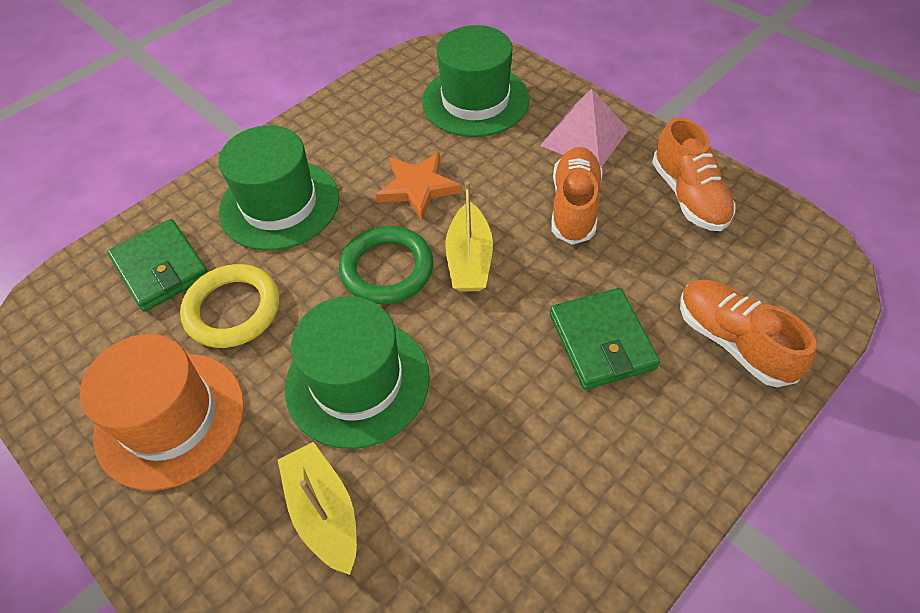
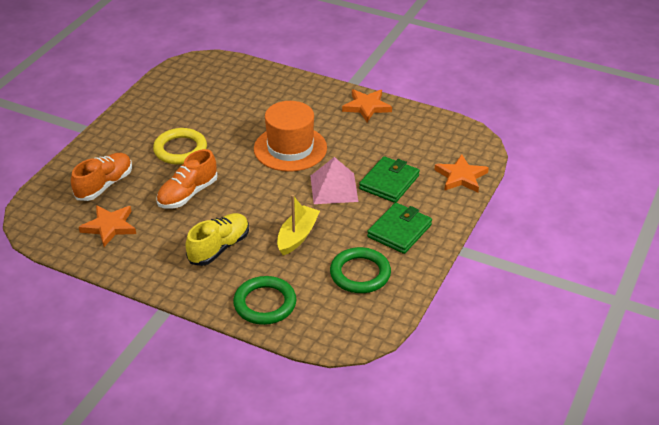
green hat: [219,125,339,251] [285,296,430,449] [422,25,530,137] = 3 -> none = 0
green ring: [339,226,434,304] = 1 -> [233,276,297,325] [330,247,391,293] = 2
orange shoe: [552,147,603,245] [652,117,736,231] [680,280,816,387] = 3 -> [71,153,132,201] [156,149,218,209] = 2
orange star: [376,152,462,220] = 1 -> [79,205,136,247] [342,89,392,122] [434,154,489,192] = 3
yellow boat: [278,442,357,575] [445,181,493,292] = 2 -> [277,195,320,255] = 1
yellow shoe: none = 0 -> [185,213,249,266] = 1

